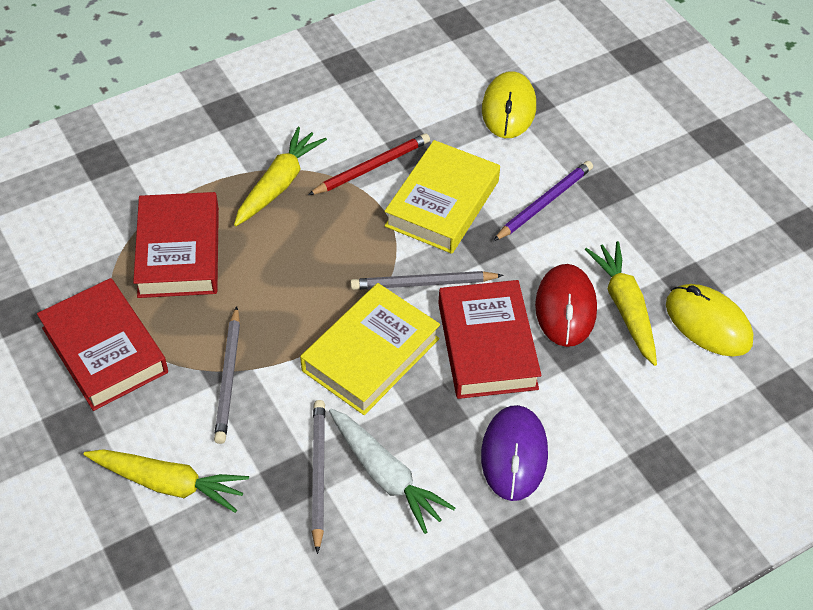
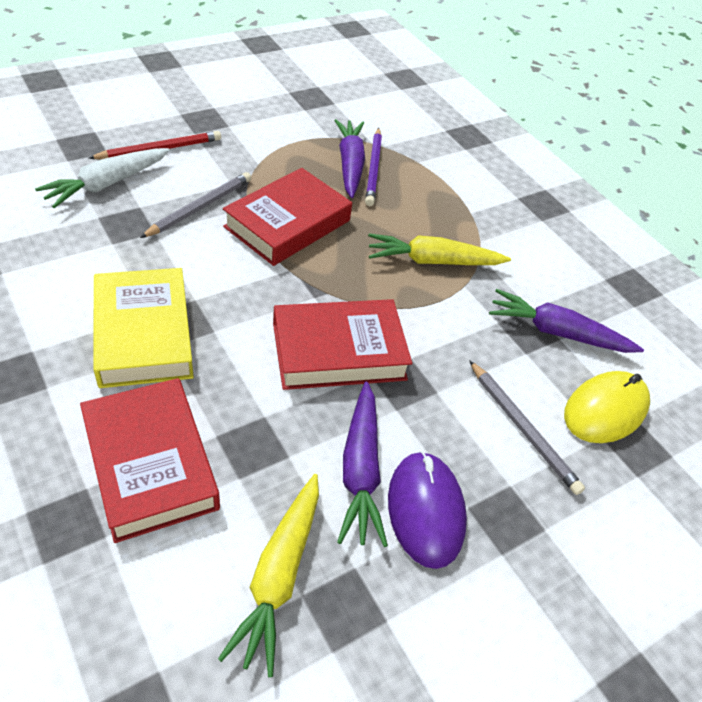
grey pencil: [214,306,240,444] [312,400,325,554] [350,271,504,290] = 3 -> [140,172,251,238] [469,360,585,495] = 2
purple carrot: none = 0 -> [334,119,365,198] [337,382,388,547] [489,289,644,353] = 3
red mouse: [535,264,597,347] = 1 -> none = 0
yellow book: [300,283,440,415] [385,140,500,254] = 2 -> [93,268,194,388] = 1
yellow carrot: [84,449,249,513] [234,127,327,226] [585,241,657,366] = 3 -> [218,474,319,677] [368,233,511,265] = 2
yellow mouse: [482,71,536,138] [666,284,753,356] = 2 -> [564,371,650,443] = 1

